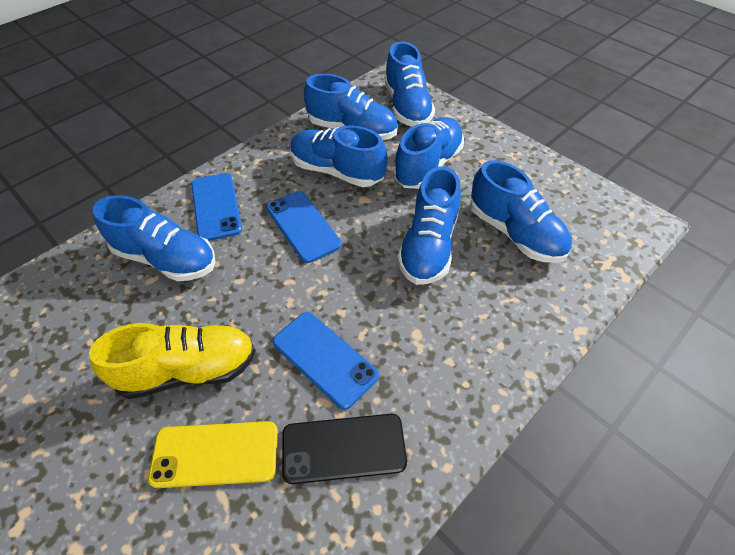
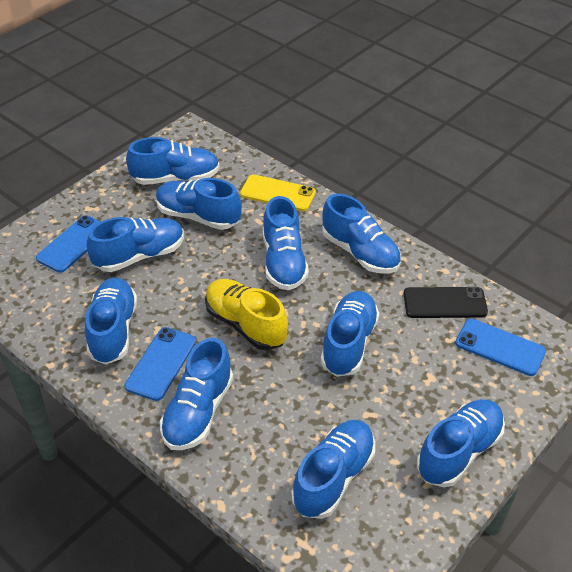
blue shoe: [93,195,215,281] [290,125,388,187] [304,74,398,140] [384,42,435,127] [393,117,464,189] [397,167,461,285] [470,160,572,263] = 7 -> [85,278,137,365] [86,217,184,272] [126,137,220,185] [156,178,242,230] [160,338,233,450] [263,196,309,290] [292,420,375,519] [321,291,379,377] [322,194,401,274] [417,399,505,487] = 10

